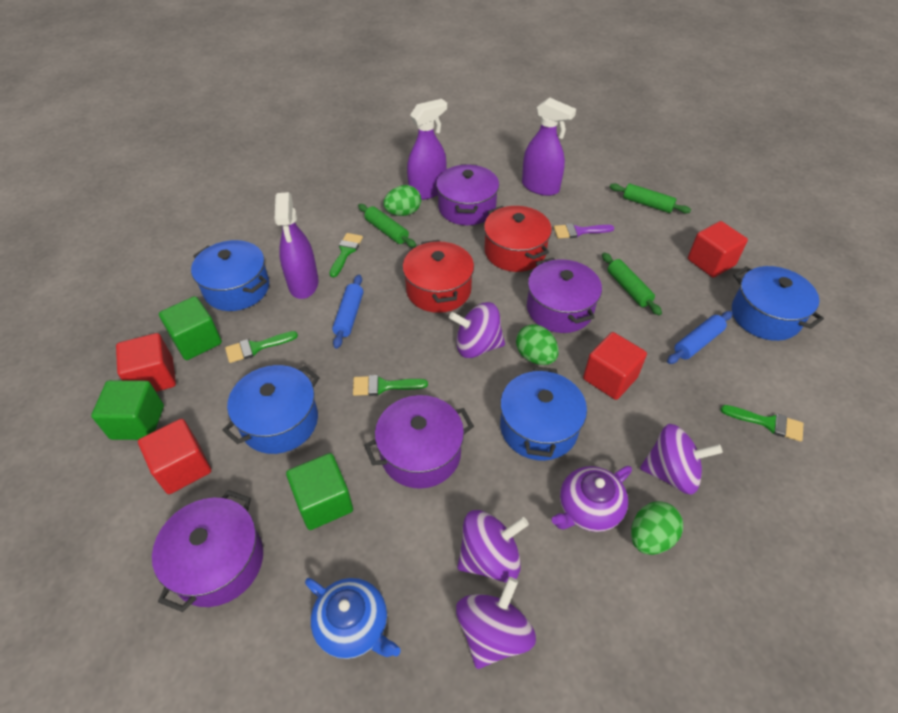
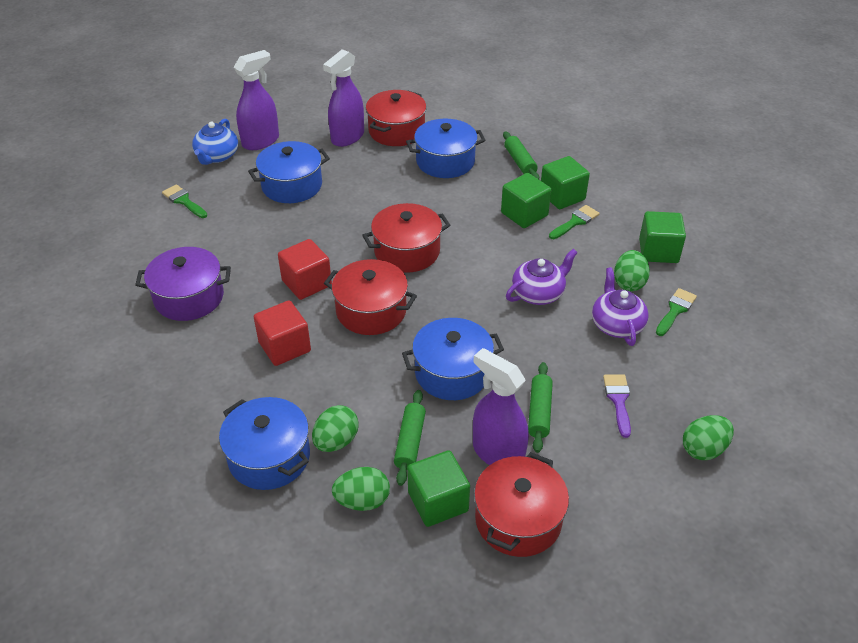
blue rolling pin: [332,275,363,349] [667,311,733,364] = 2 -> none = 0
green brush: [225,331,298,363] [329,233,363,277] [353,375,428,396] [720,405,804,442] = 4 -> [162,184,207,218] [549,205,600,239] [656,288,697,336] = 3
green cube: [91,380,164,440] [159,296,222,360] [286,453,353,530] = 3 -> [407,450,470,527] [501,173,551,228] [541,156,590,209] [639,211,686,263] = 4
green egg: [383,185,421,216] [516,324,559,365] [631,501,683,555] = 3 -> [312,405,359,452] [332,467,390,511] [614,250,650,291] [683,415,734,460] = 4
purple pot: [152,490,263,612] [364,395,474,489] [436,164,499,225] [527,258,602,333] = 4 -> [135,247,231,321] = 1
purple spinning top: [449,302,505,358] [456,577,536,669] [457,510,529,582] [640,424,723,495] = 4 -> none = 0
purple teapot: [552,466,632,532] = 1 -> [506,249,578,305] [592,267,648,346] = 2
red cube: [116,333,176,392] [138,419,211,494] [583,332,647,400] [688,221,748,278] = 4 -> [254,301,311,366] [278,239,332,300] = 2
red pot: [402,240,474,313] [484,206,552,272] = 2 -> [324,259,417,335] [362,203,450,273] [366,90,426,146] [474,452,569,557] = 4

